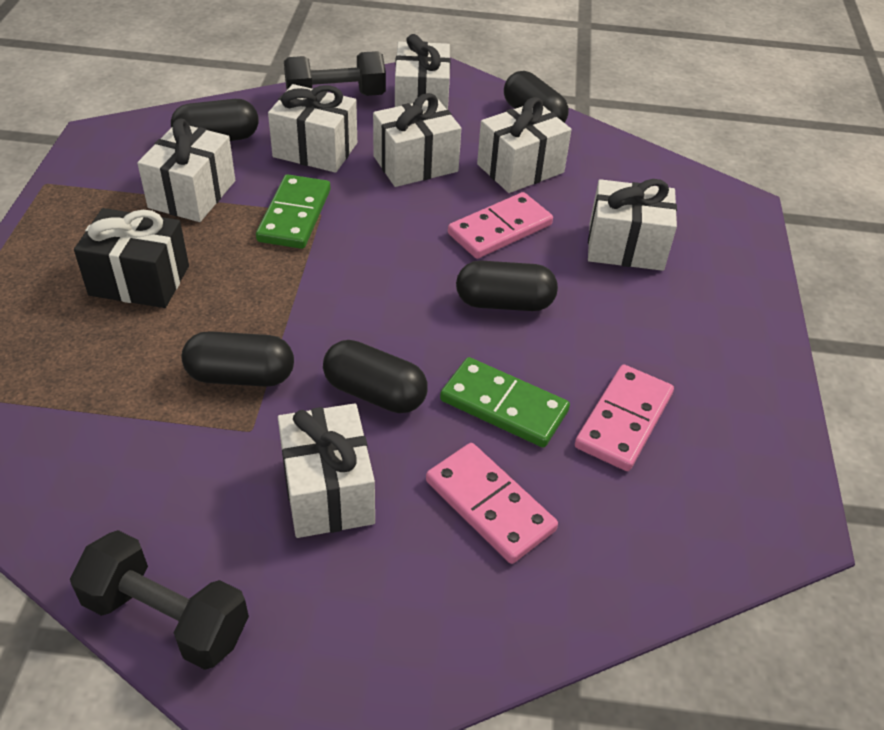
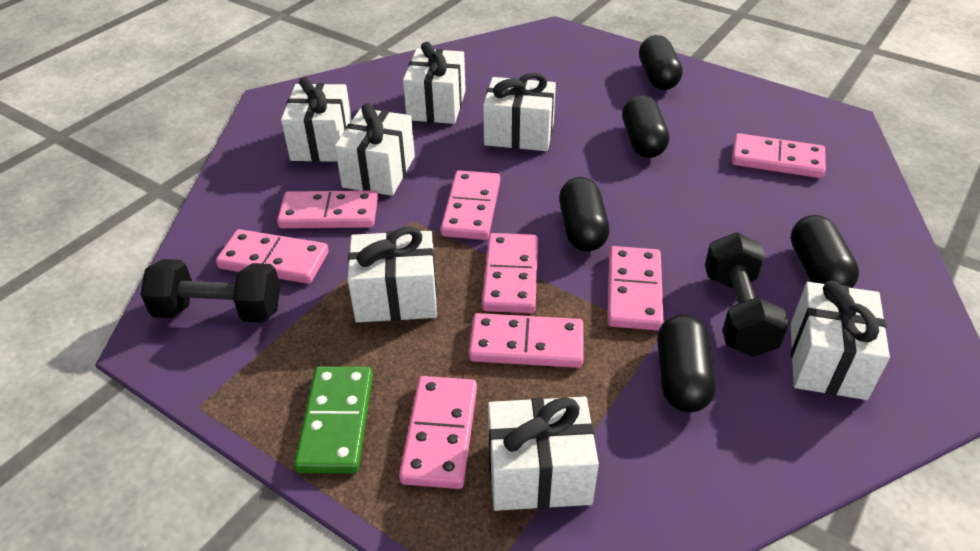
black gift: [74,208,189,308] = 1 -> none = 0
green domino: [256,174,331,249] [440,357,570,447] = 2 -> [294,366,373,474] = 1
pink domino: [426,443,558,564] [448,192,553,259] [575,365,674,471] = 3 -> [216,229,329,284] [277,190,378,229] [399,376,477,489] [440,170,500,240] [469,313,583,368] [482,233,538,313] [607,246,664,331] [732,133,826,178] = 8

